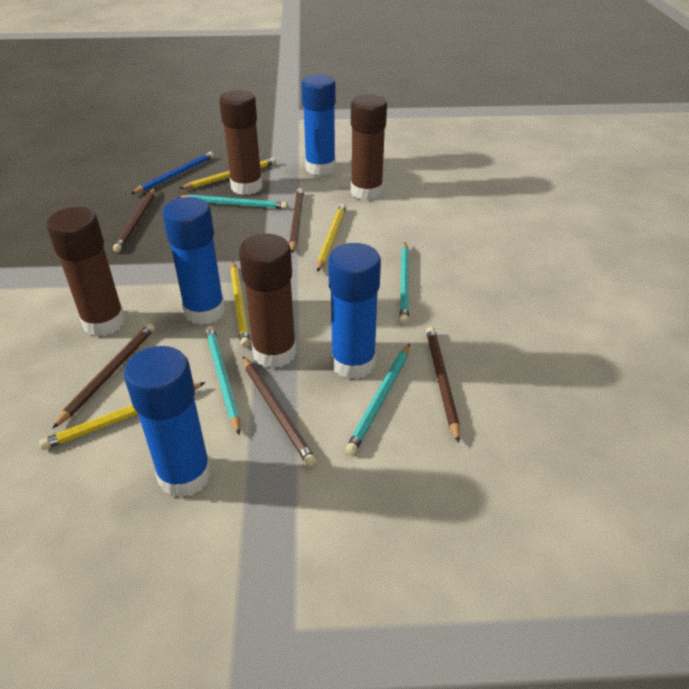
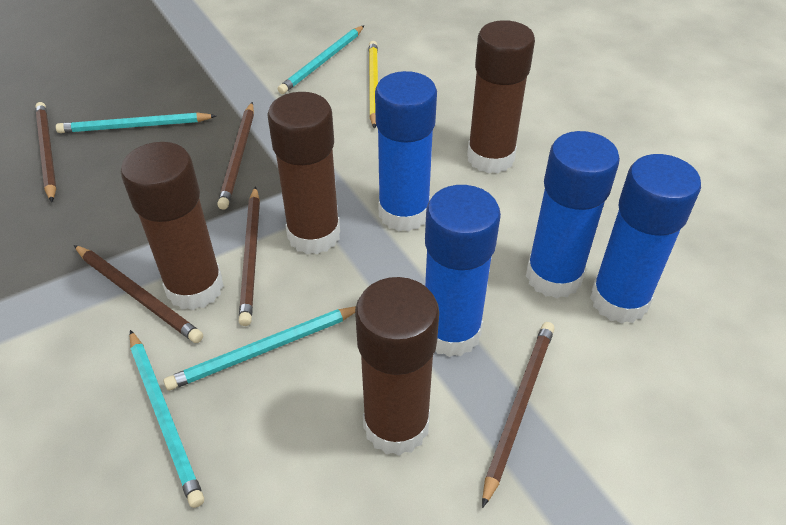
blue pencil: [131,152,214,194] = 1 -> none = 0
yellow pencil: [39,382,206,450] [179,158,276,189] [230,261,250,348] [317,204,346,272] = 4 -> [369,41,378,129] = 1

